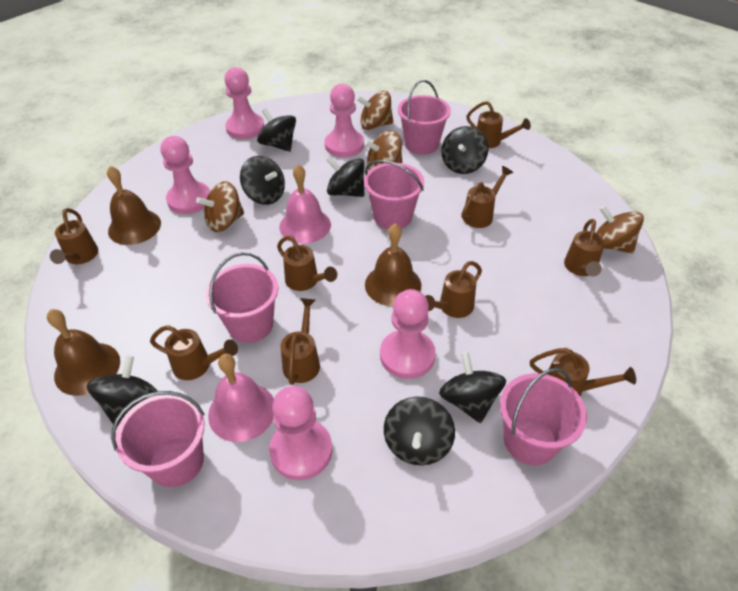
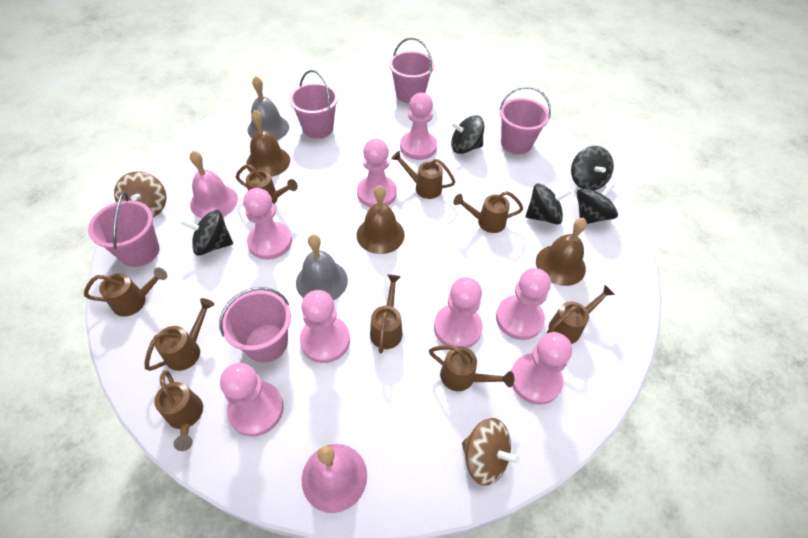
black spinning top: [86,355,157,426] [240,156,285,205] [257,108,296,152] [326,156,364,197] [384,397,455,465] [439,352,506,423] [441,126,488,174] = 7 -> [181,210,233,256] [451,115,484,154] [525,183,571,224] [571,146,614,190] [577,182,618,224] = 5
brown spinning top: [196,181,244,232] [357,91,393,130] [364,130,403,170] [596,206,644,254] = 4 -> [114,171,166,217] [462,418,520,486] = 2
grey bell: none = 0 -> [248,76,289,140] [296,234,348,300] = 2
pink pawn: [161,136,210,214] [224,67,265,139] [269,386,332,480] [325,84,364,157] [380,289,436,379] = 5 -> [220,363,284,437] [243,188,292,260] [300,290,350,363] [357,139,397,208] [400,93,437,160] [434,277,483,348] [496,268,551,340] [511,332,572,405] = 8

